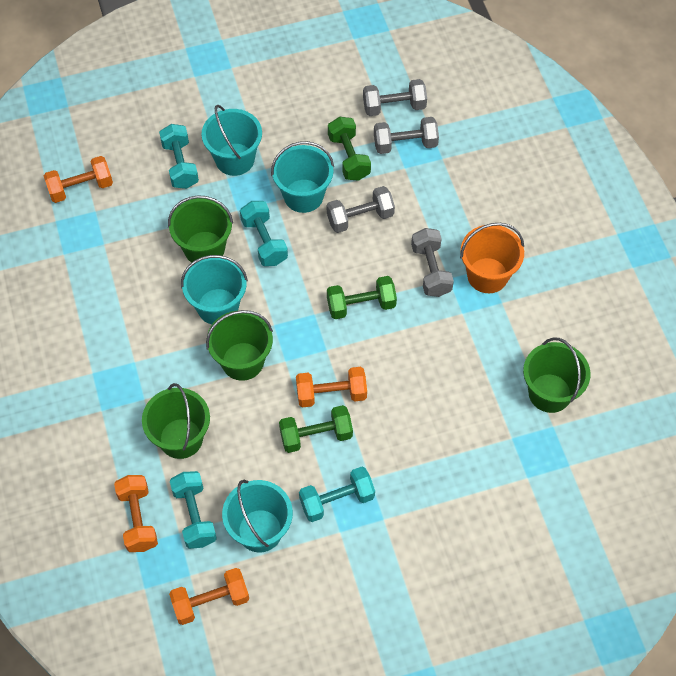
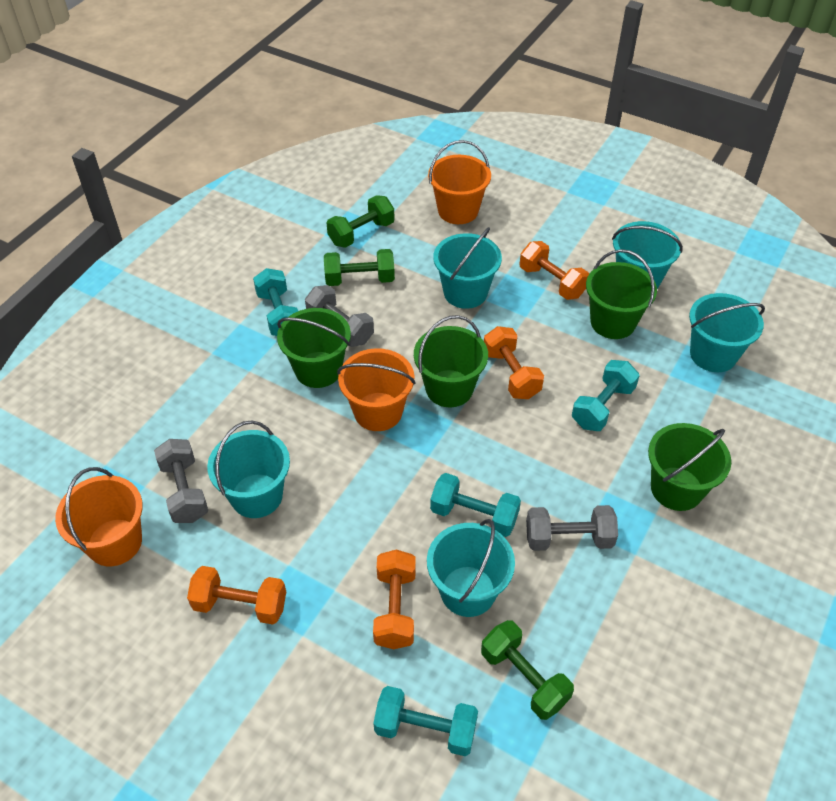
grey dumbbell: [327,186,395,233] [363,79,427,116] [374,117,439,154] [411,228,454,297] = 4 -> [154,439,208,523] [305,285,374,347] [526,505,618,551] = 3
orange bucket: [460,223,524,293] = 1 -> [55,467,143,566] [337,348,416,431] [428,140,491,224] = 3
turquoise bucket: [181,255,248,324] [202,105,262,176] [222,480,293,552] [271,141,334,213] = 4 -> [207,420,290,518] [427,519,515,617] [433,227,502,309] [612,221,683,289] [689,293,765,372] = 5

